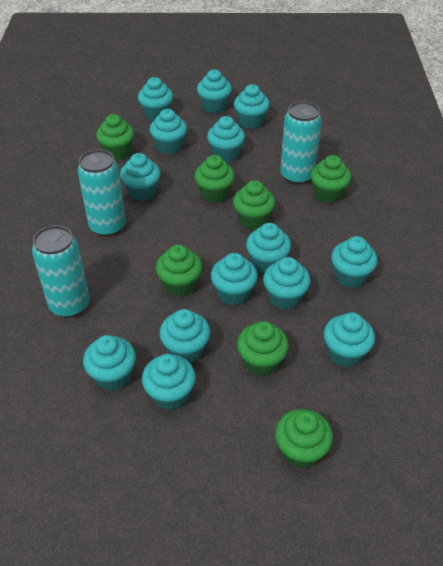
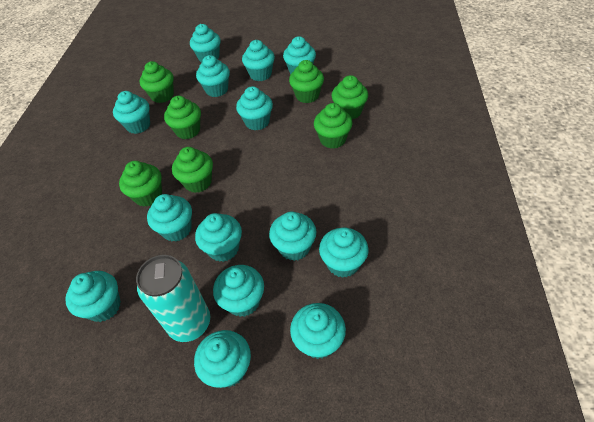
turquoise can: [32,225,90,318] [78,149,126,237] [280,101,322,185] = 3 -> [136,255,210,342] = 1

